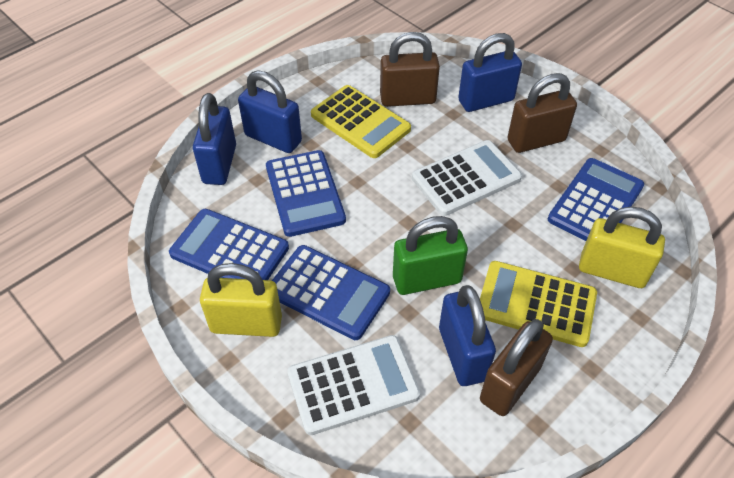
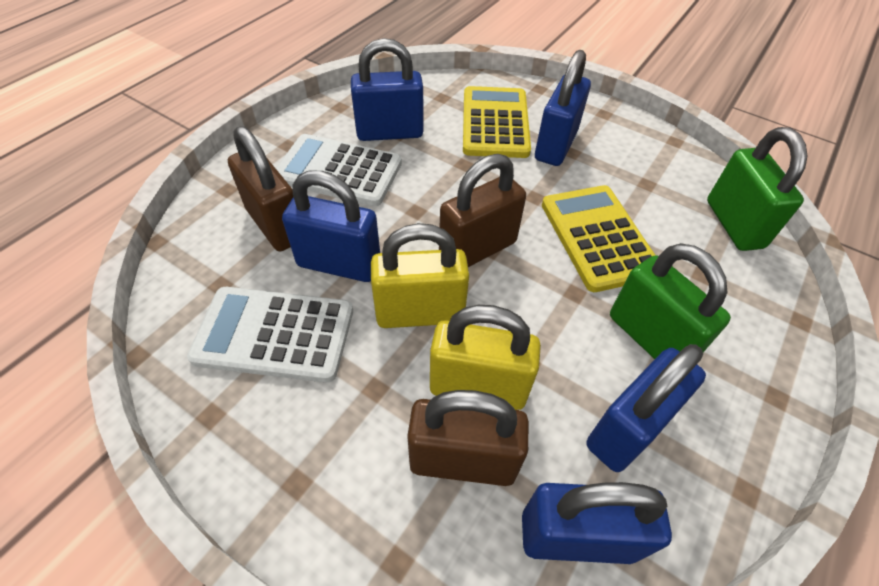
blue calculator: [169,209,289,280] [266,150,346,237] [272,245,390,340] [548,158,644,241] = 4 -> none = 0
blue padlock: [193,93,236,185] [238,70,302,153] [439,285,496,386] [458,33,522,112] = 4 -> [282,170,380,282] [351,38,423,141] [522,482,672,564] [535,50,591,166] [586,344,706,472] = 5
green padlock: [393,216,468,295] = 1 -> [610,243,731,359] [707,127,807,251] = 2

